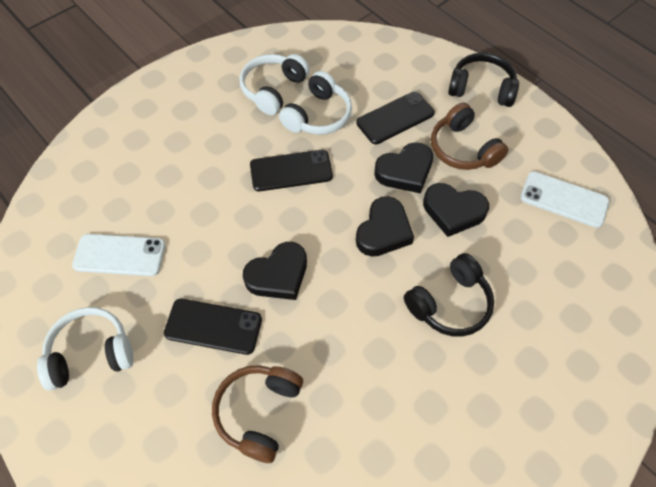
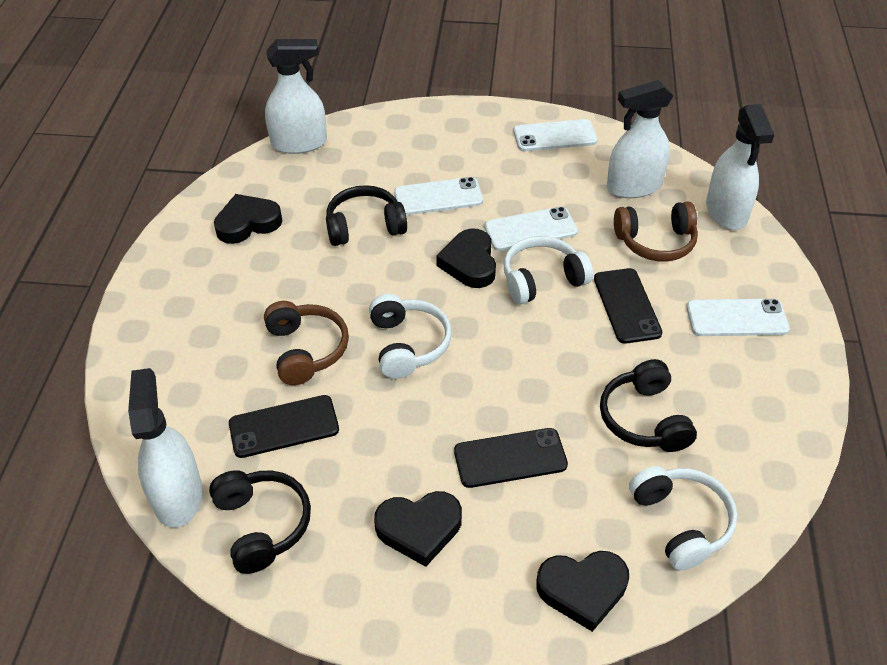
black headphones: [404,253,494,337] [448,52,519,107] = 2 -> [209,470,311,574] [326,185,407,246] [600,359,697,452] = 3
white phone: [72,234,165,276] [520,171,609,228] = 2 -> [394,177,483,215] [484,207,578,251] [513,119,598,151] [686,299,790,336] = 4
white spray bottle: none = 0 -> [128,368,203,528] [265,39,327,154] [607,80,673,198] [706,104,774,230] = 4

